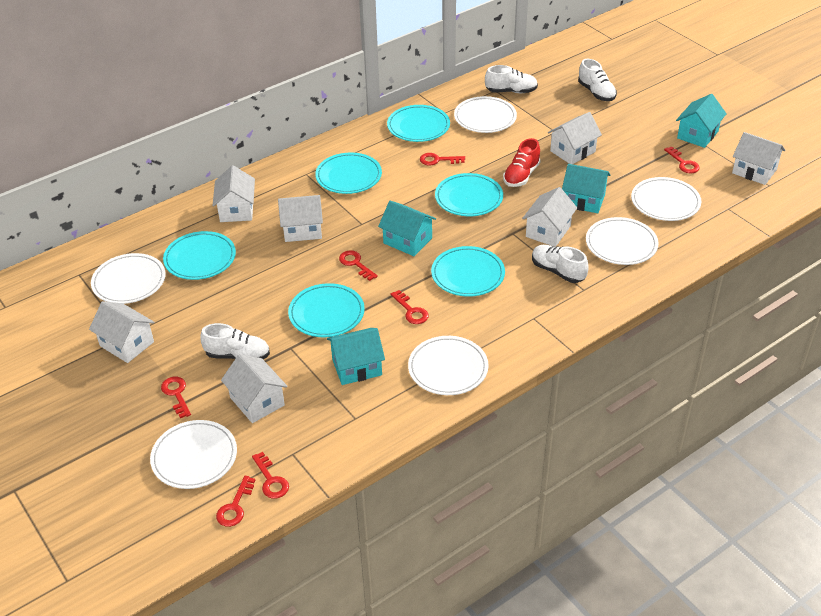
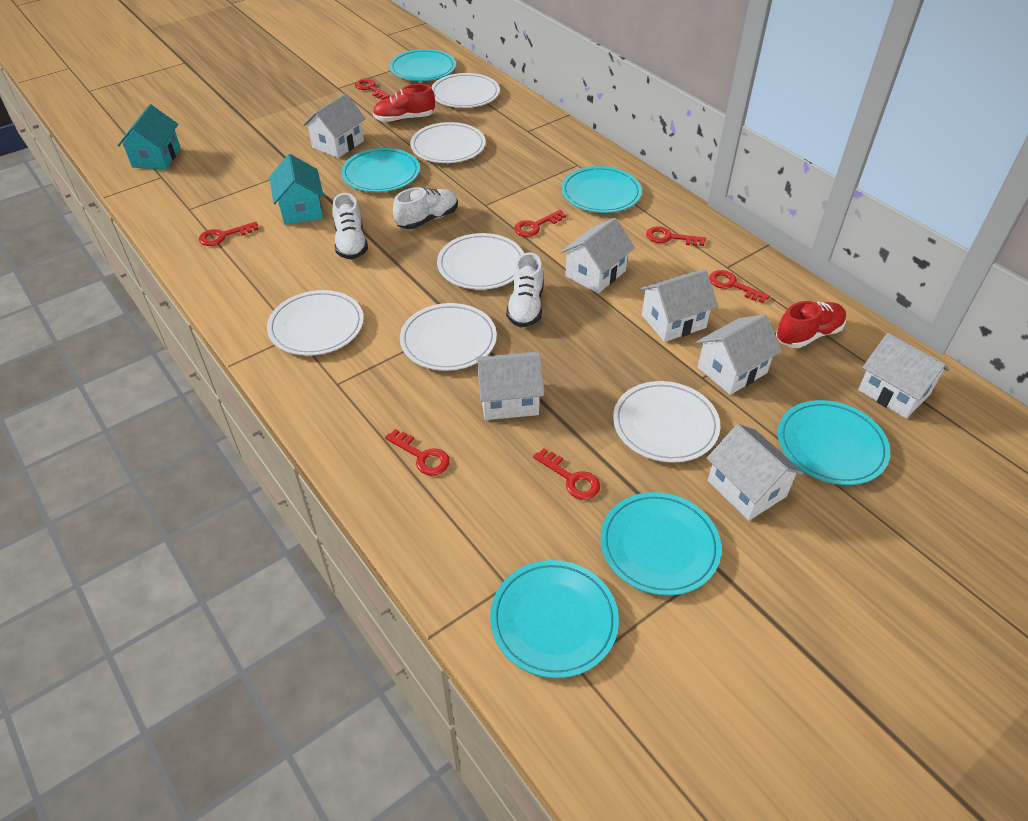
red shoe: [503,138,541,187] = 1 -> [373,84,435,122] [776,301,846,348] = 2
turquoise house: [327,328,385,385] [378,201,436,256] [562,164,610,213] [676,94,727,148] = 4 -> [118,104,181,169] [269,154,324,225] = 2
white shoe: [200,323,270,359] [485,65,538,93] [532,245,589,283] [578,59,617,101] = 4 -> [333,193,368,259] [393,187,458,229] [506,252,543,327] = 3

